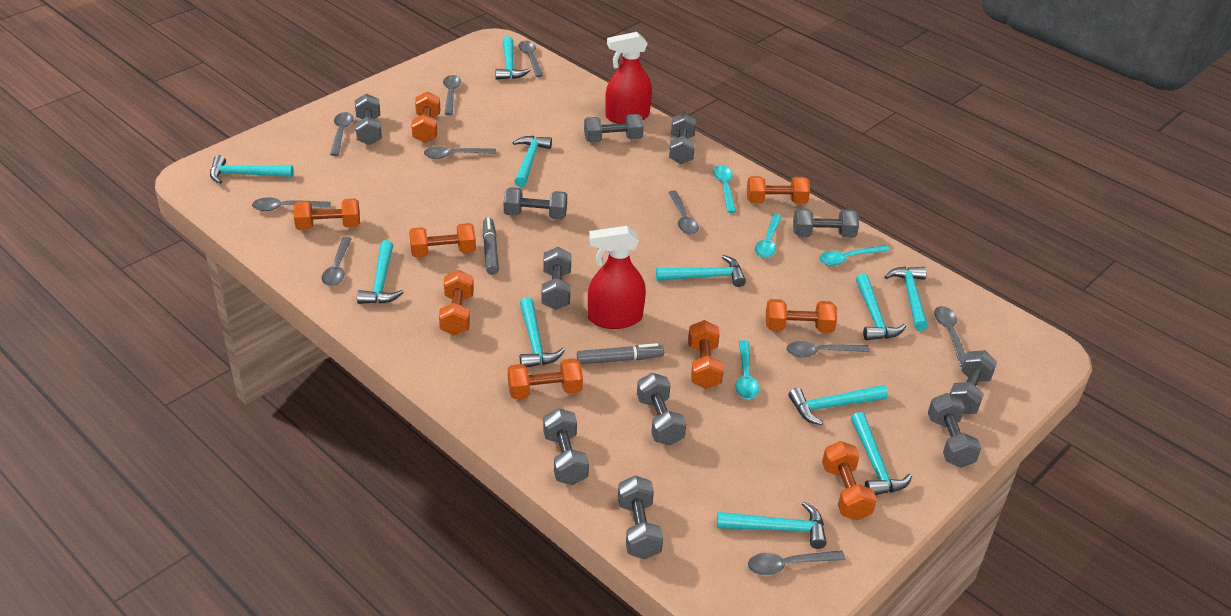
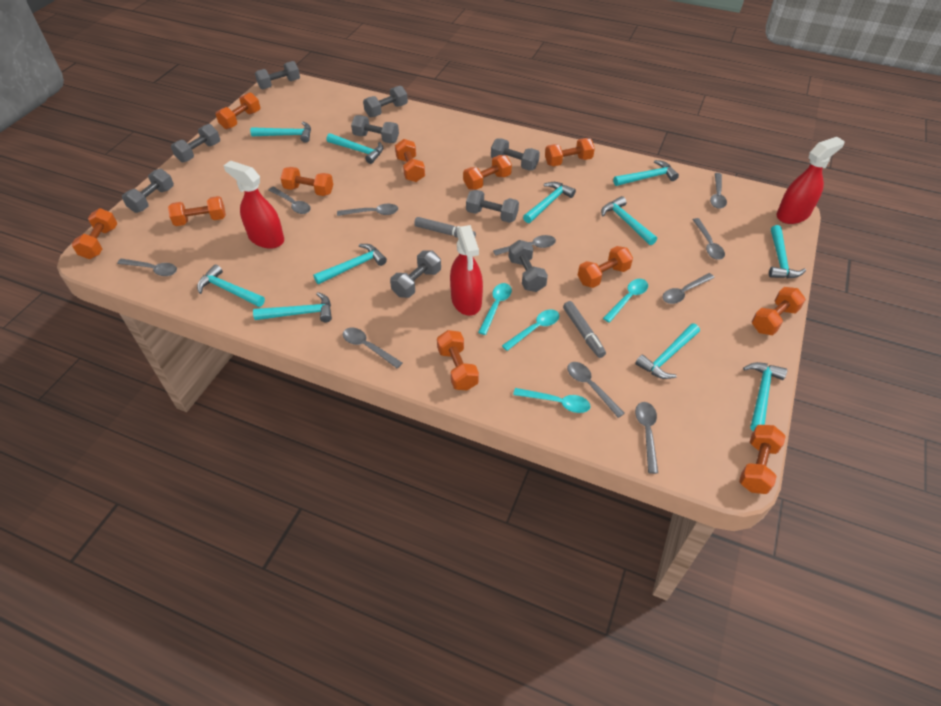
grey dumbbell: [355,94,382,145] [504,187,567,220] [542,247,572,310] [543,408,589,485] [584,114,644,143] [618,476,663,559] [637,373,686,446] [669,113,696,164] [793,209,859,238] [928,393,981,468] [950,350,997,414] = 11 -> [122,169,174,213] [171,124,220,162] [255,61,300,89] [351,115,399,143] [363,86,408,117] [390,250,441,298] [466,190,519,223] [491,138,540,171] [509,240,548,292] = 9
orange dumbbell: [294,199,360,230] [409,223,476,257] [411,91,440,143] [439,270,474,336] [508,358,583,399] [688,320,724,389] [747,176,810,204] [766,299,837,333] [822,441,877,520] = 9 -> [72,208,117,259] [168,196,226,226] [216,92,260,129] [280,167,333,196] [395,139,425,182] [437,330,479,390] [463,155,512,190] [545,138,595,166] [578,246,633,288] [739,425,786,494] [752,287,806,335] = 11
red spray bottle: [588,226,646,329] [605,32,652,124] = 2 -> [223,161,284,249] [450,225,483,316] [777,137,845,224] = 3

